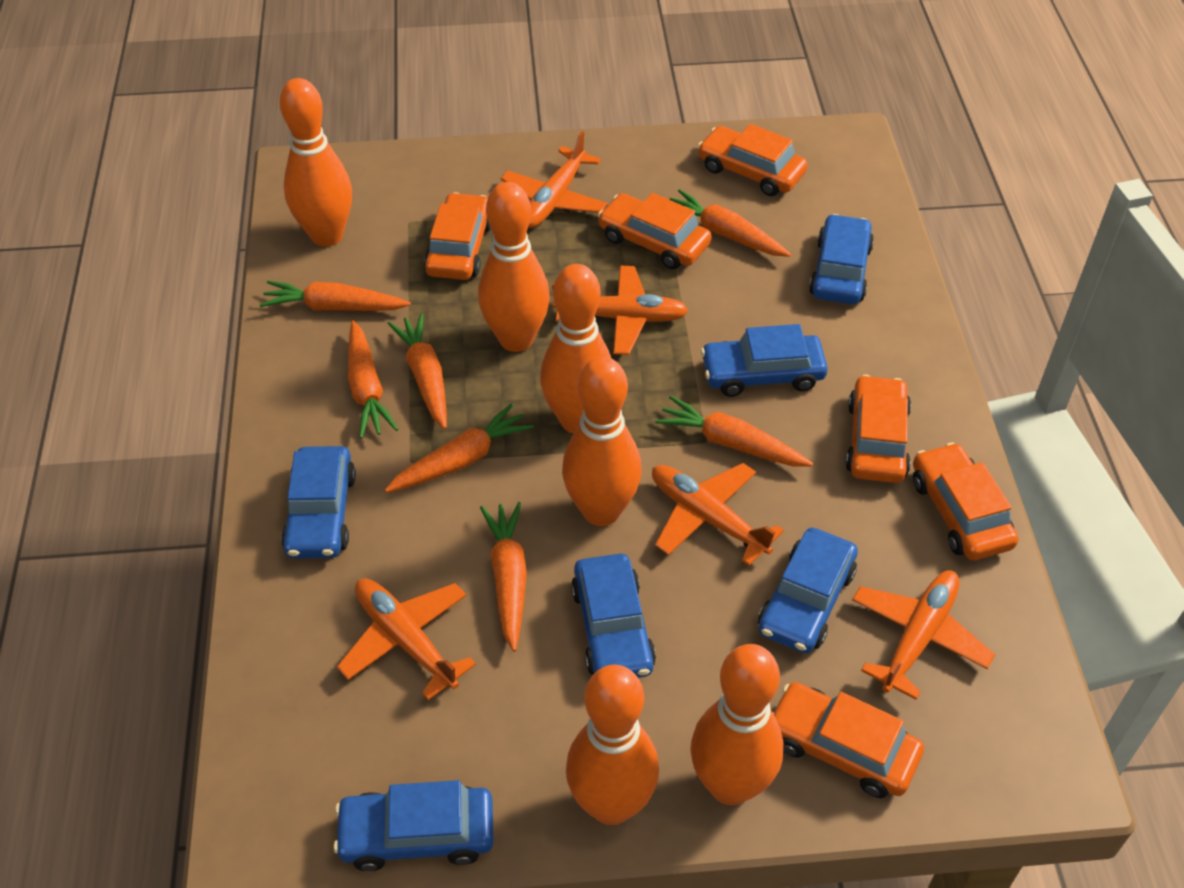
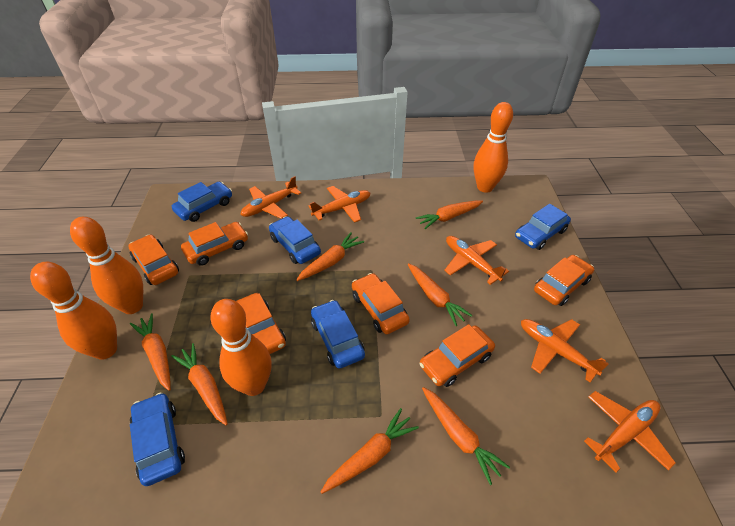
blue car: [281,446,356,559] [333,780,494,871] [571,554,656,678] [701,324,828,397] [758,528,858,654] [809,214,874,304] = 6 -> [130,392,185,486] [172,182,232,222] [269,216,321,264] [311,300,365,369] [515,204,571,250] = 5
orange bowling pin: [280,78,352,247] [478,182,550,352] [540,264,611,434] [562,356,642,526] [566,665,659,825] [690,644,784,805] = 6 -> [30,262,117,360] [70,217,143,314] [210,299,272,396] [474,102,513,193] = 4

